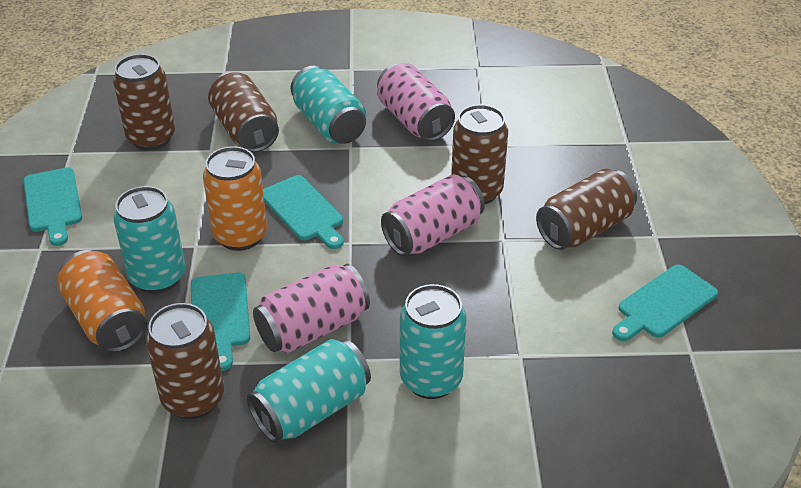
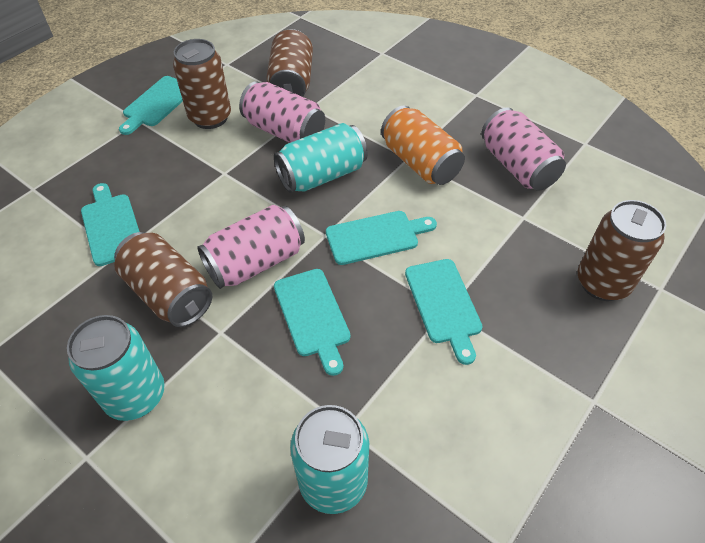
brown can: [113,54,175,150] [146,303,224,419] [208,72,279,152] [451,104,508,204] [536,169,637,250] = 5 -> [114,232,212,327] [173,39,231,129] [267,29,313,97] [578,200,666,301] = 4
orange can: [57,250,147,353] [203,146,267,251] = 2 -> [381,106,465,185] = 1
turquoise can: [114,186,185,294] [247,339,371,443] [290,66,366,144] [400,284,467,399] = 4 -> [67,315,165,421] [274,123,368,193] [290,405,369,514] = 3
turquoise cutting board: [24,167,82,246] [191,273,250,371] [263,175,343,249] [612,265,718,341] = 4 -> [81,183,140,266] [119,76,183,135] [274,269,350,376] [326,211,437,265] [405,259,483,365] = 5

